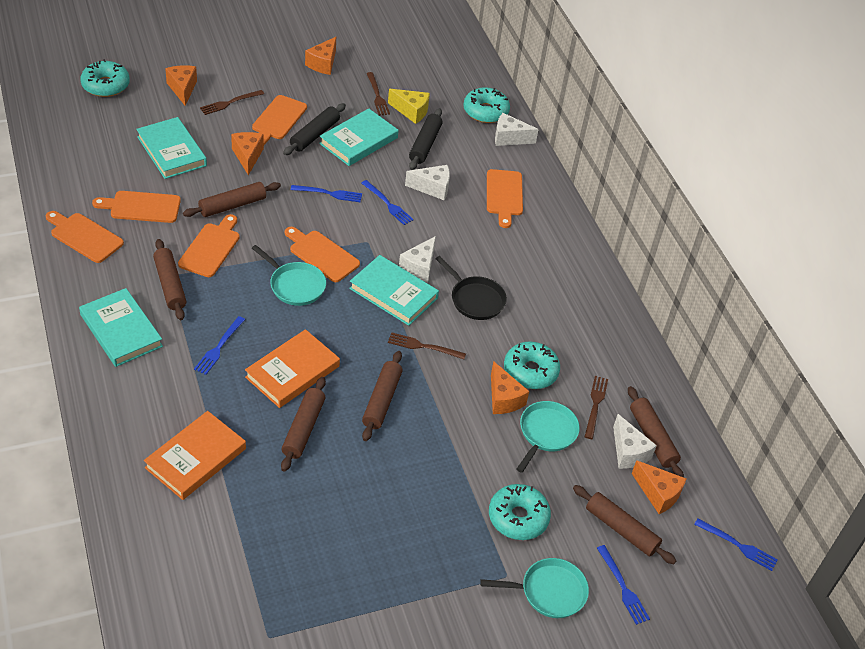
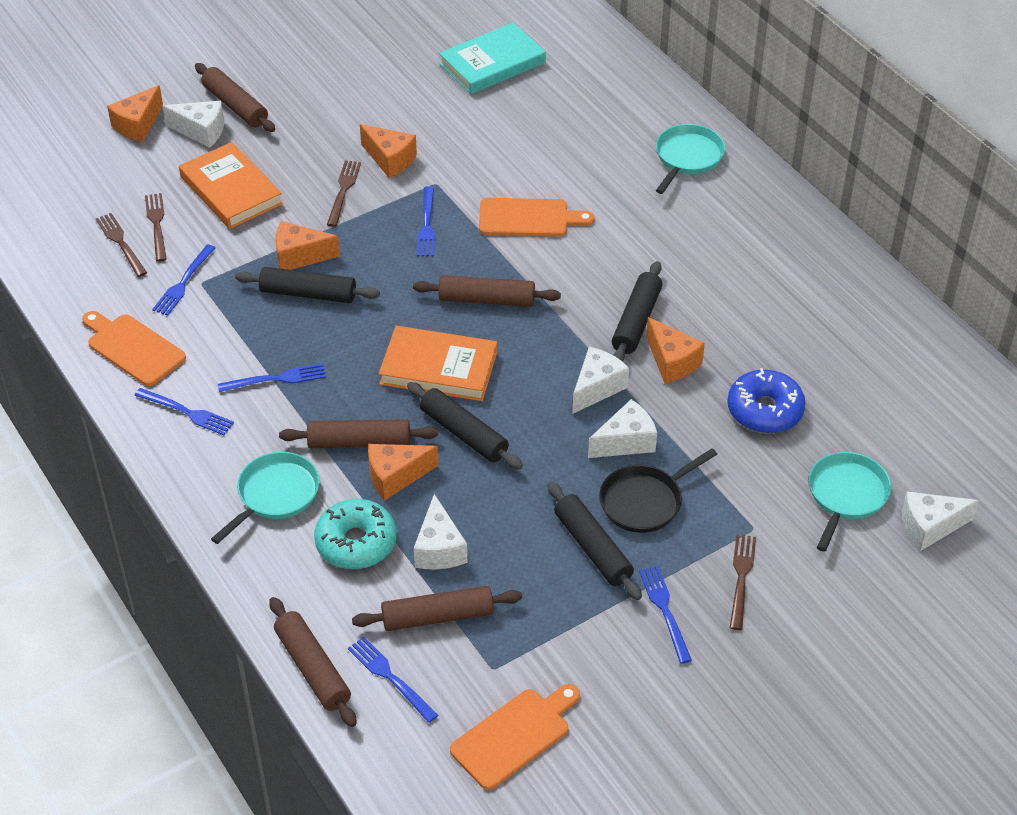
black rolling pin: [283,103,346,155] [409,108,442,170] = 2 -> [235,267,380,303] [407,382,523,470] [547,482,642,600] [612,261,662,362] = 4
blue donut: none = 0 -> [727,368,806,433] = 1
blue fork: [194,316,245,375] [291,185,362,202] [361,180,414,225] [597,545,650,625] [694,519,778,571] = 5 -> [134,388,234,435] [152,244,215,316] [218,363,326,392] [348,637,438,723] [417,186,435,256] [639,566,692,664] = 6
brown rolling pin: [153,239,186,320] [183,182,281,217] [281,377,326,472] [362,351,403,441] [573,485,676,564] [628,386,684,477] = 6 -> [195,63,275,132] [269,597,357,727] [279,419,438,448] [352,586,522,631] [413,275,561,307] = 5
orange cutting board: [46,211,124,263] [92,191,181,223] [178,214,240,277] [252,95,307,145] [285,227,360,282] [487,169,523,228] = 6 -> [82,311,186,386] [450,684,580,790] [479,198,595,236] = 3
turquoise book: [79,288,163,367] [136,117,207,179] [319,108,398,166] [349,255,439,326] = 4 -> [439,22,546,94] = 1
turquoise donut: [80,59,130,97] [464,87,510,123] [489,484,551,540] [504,342,560,389] = 4 -> [314,499,397,569] = 1
white cheese: [399,236,436,282] [405,165,450,200] [495,113,539,146] [613,414,657,469] = 4 -> [163,101,224,148] [414,494,467,570] [572,347,629,414] [588,399,657,458] [902,492,979,551] = 5
yellow cheese: [388,89,430,124] = 1 -> none = 0

